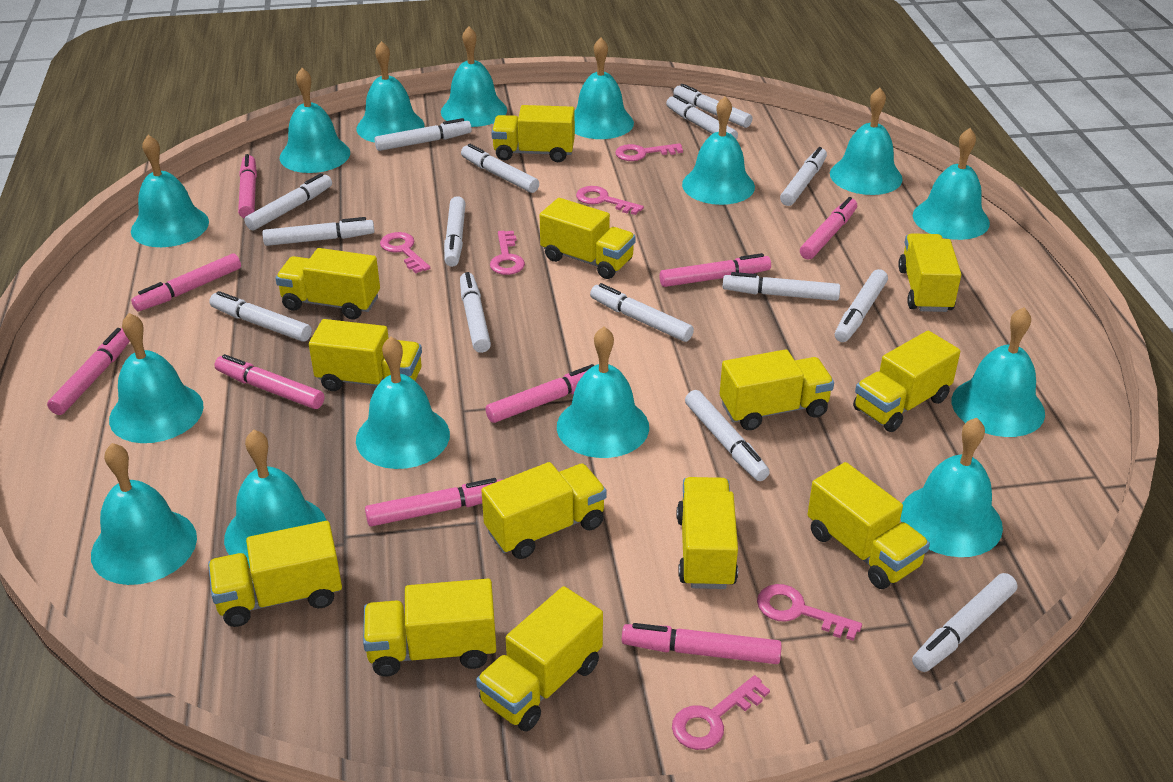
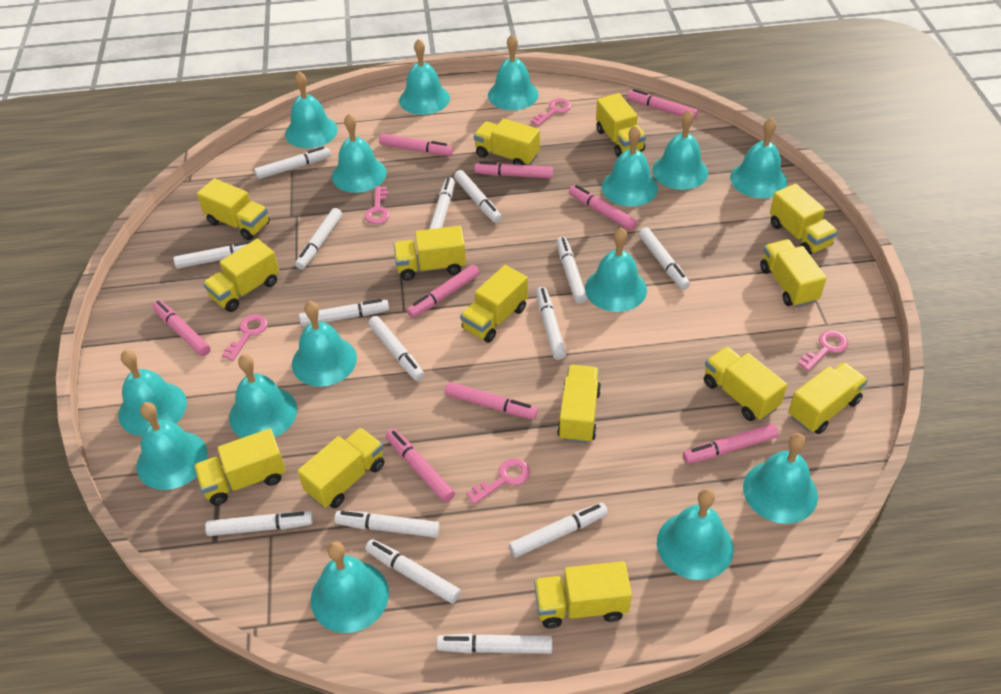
pink key: [380,232,430,273] [490,231,525,275] [576,186,644,215] [615,143,683,161] [672,675,770,750] [757,584,862,641] = 6 -> [222,314,268,361] [365,186,390,224] [466,458,530,504] [531,98,571,126] [798,330,849,371] = 5
yellow truck: [208,521,342,627] [276,248,380,320] [309,319,422,391] [363,579,496,677] [476,586,603,732] [482,462,607,559] [491,105,575,162] [540,198,636,279] [677,477,738,589] [720,349,834,430] [807,462,930,589] [853,331,960,432] [898,233,961,312] = 13 -> [194,428,286,505] [197,178,270,240] [203,239,279,312] [298,428,384,508] [393,226,466,280] [460,265,528,343] [474,118,540,165] [534,561,632,628] [557,365,601,443] [596,93,646,157] [704,347,787,421] [760,239,827,307] [770,184,838,255] [788,362,868,434] = 14

